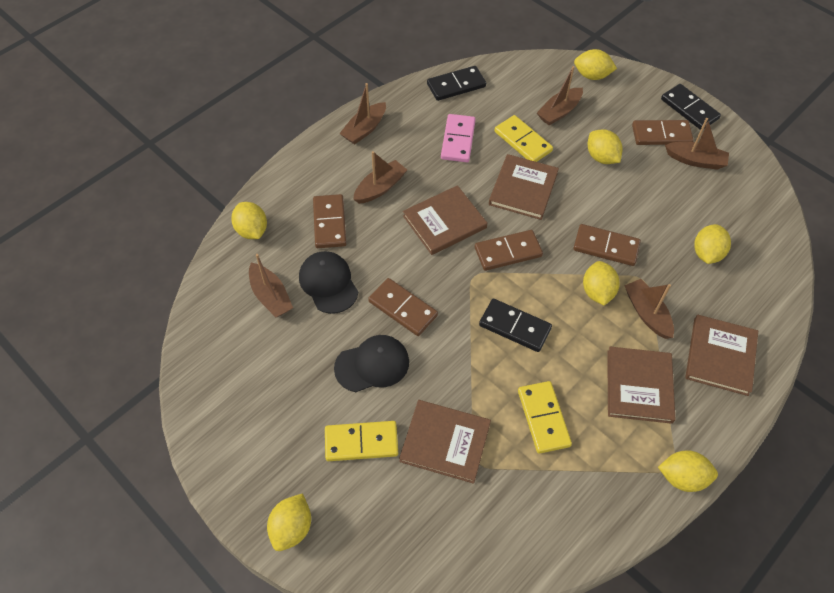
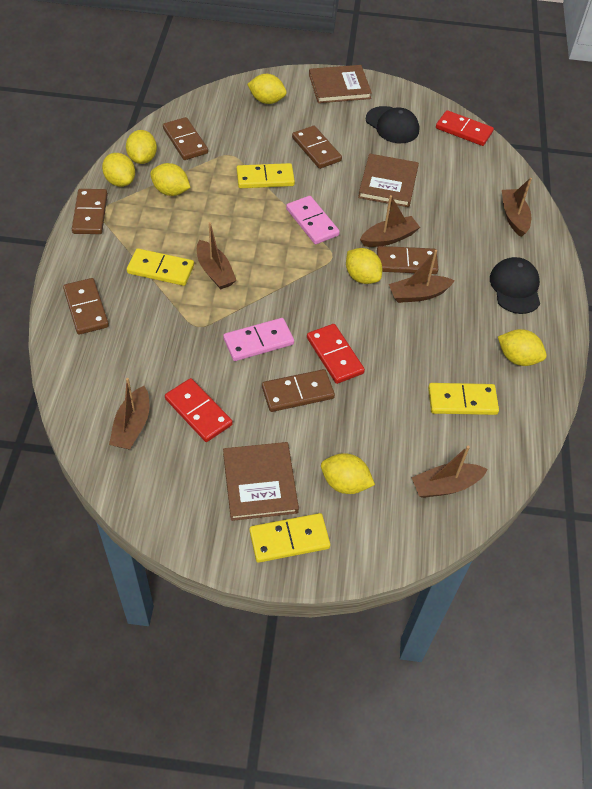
black domino: [427,66,486,101] [479,299,552,352] [661,84,721,130] = 3 -> none = 0
brown book: [399,400,491,484] [403,185,487,255] [489,154,559,220] [607,347,675,424] [685,315,758,396] = 5 -> [223,442,299,521] [309,65,372,103] [358,154,419,207] = 3
brown domino: [313,194,347,248] [368,278,438,336] [475,230,543,271] [573,224,641,266] [632,120,694,145] = 5 -> [63,278,109,335] [72,189,108,234] [163,117,208,160] [262,369,335,412] [292,126,342,169] [377,246,438,274] = 6
pink domino: [441,114,476,162] = 1 -> [223,318,294,361] [286,196,340,244] = 2
red domino: none = 0 -> [165,378,233,442] [307,324,365,384] [436,110,494,146] = 3
yellow domino: [325,421,398,461] [494,115,553,162] [518,381,572,454] = 3 -> [127,248,194,286] [236,163,295,188] [249,513,330,563] [428,383,499,415] = 4

